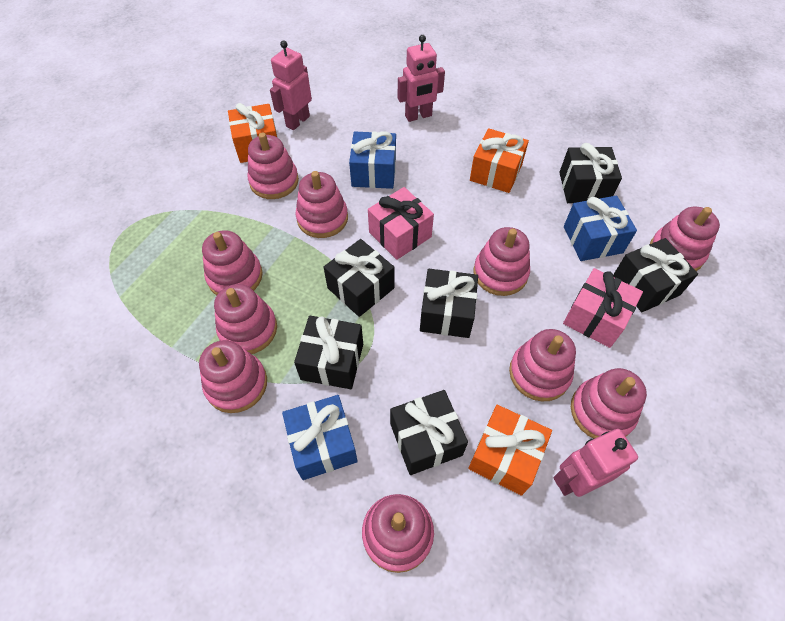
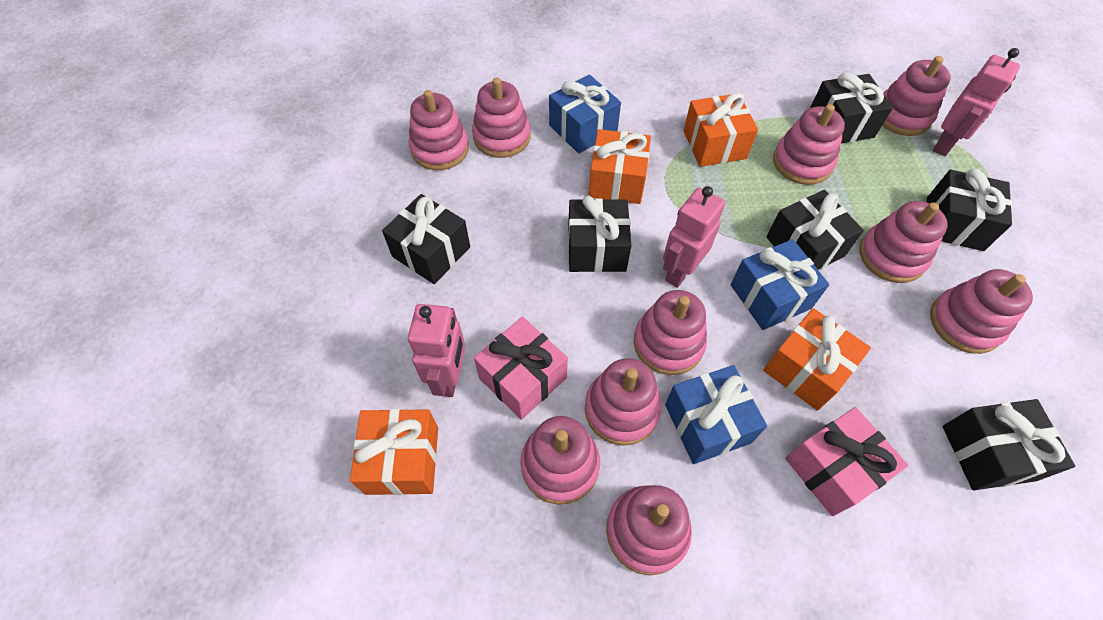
orange gift: [228,103,278,163] [468,405,552,496] [470,128,529,193] = 3 -> [350,409,438,495] [588,129,651,204] [683,93,758,167] [763,308,871,411] = 4

